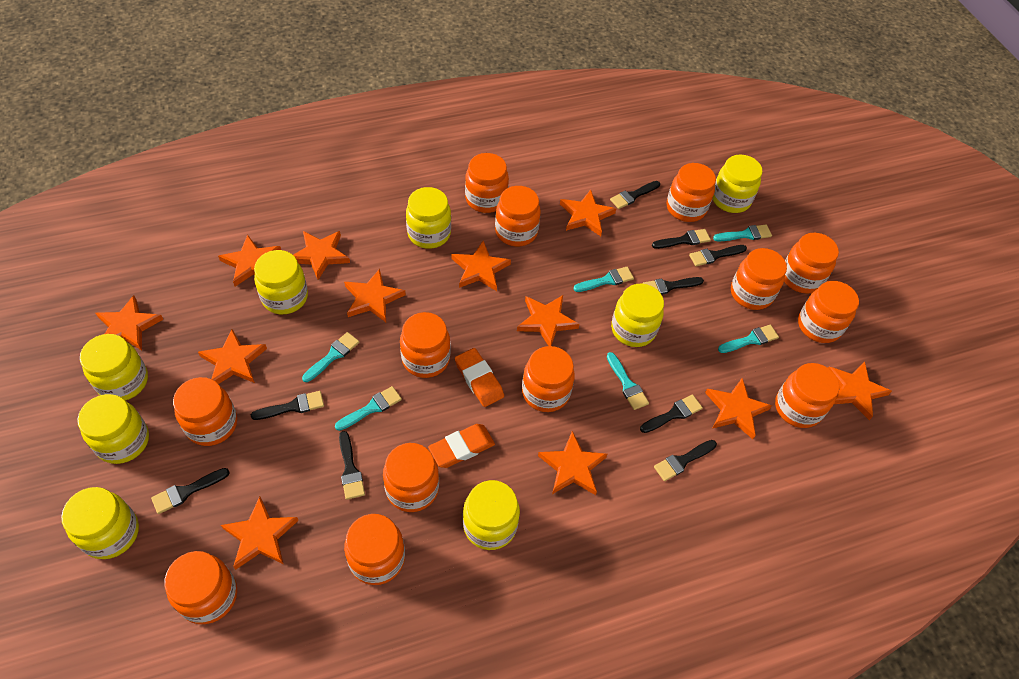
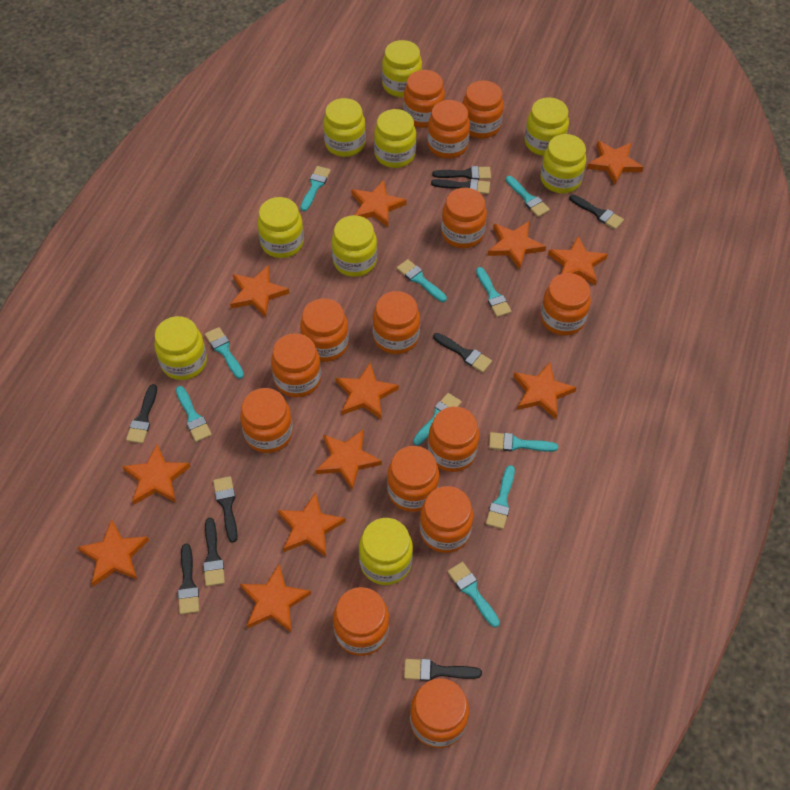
orange eraser: [428,424,495,468] [455,348,504,407] = 2 -> none = 0
orange jar: [164,551,237,624] [173,377,237,446] [344,514,405,585] [383,443,439,512] [400,312,450,378] [465,153,509,213] [495,186,541,247] [522,346,575,412] [667,163,716,222] [731,248,787,310] [775,363,840,428] [784,233,839,294] [798,281,859,343] = 13 -> [240,388,293,453] [271,333,321,398] [300,298,349,362] [333,587,389,656] [373,291,420,354] [387,446,439,512] [403,70,445,128] [410,678,469,748] [420,486,473,553] [427,100,470,159] [428,407,479,472] [441,188,487,248] [462,80,504,139] [541,273,591,336] = 14
turquoise brush: [302,332,359,382] [335,386,402,431] [574,267,634,292] [607,352,649,410] [713,225,772,242] [718,325,779,353] = 6 -> [176,386,212,442] [205,327,244,379] [300,166,331,211] [397,259,447,302] [413,393,462,446] [448,562,500,628] [476,267,512,317] [486,465,515,529] [489,432,558,452] [506,176,550,217] = 10
yellow jar: [61,487,139,559] [77,394,149,464] [80,334,148,401] [254,250,308,314] [406,187,451,249] [463,480,520,550] [611,284,664,347] [713,154,763,213] = 8 -> [155,316,207,380] [257,197,304,258] [323,98,366,157] [332,215,377,277] [359,518,413,585] [374,109,416,168] [382,40,422,97] [525,97,569,156] [540,134,586,193] = 9

